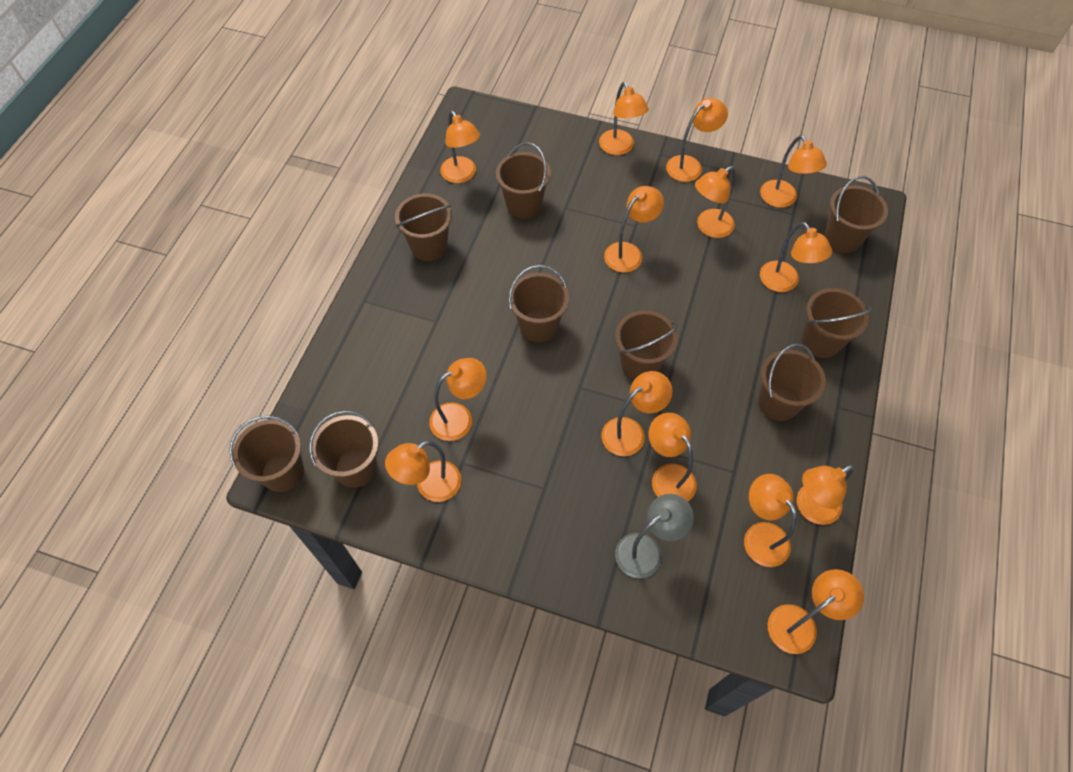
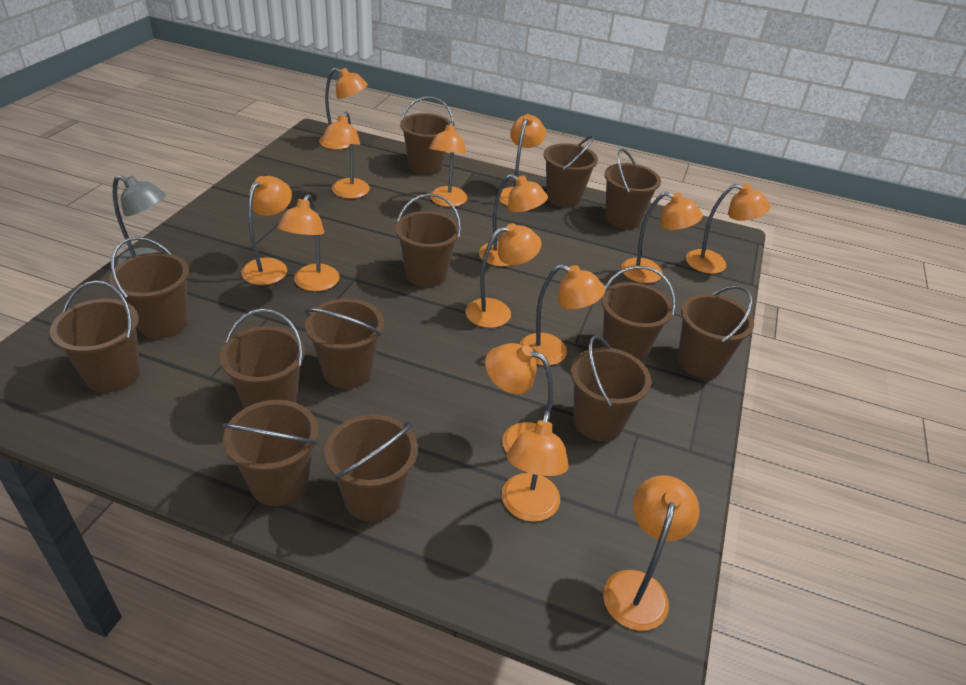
brown bucket: [229,416,304,492] [309,411,379,488] [395,193,452,261] [496,142,551,219] [508,265,569,342] [615,310,678,379] [758,344,826,421] [802,288,872,358] [825,176,888,253] = 9 -> [50,281,140,392] [109,237,189,339] [219,309,305,408] [222,400,318,506] [305,298,384,389] [325,414,418,522] [395,194,461,287] [400,96,454,175] [544,135,598,207] [571,335,651,441] [601,265,676,362] [604,149,661,229] [678,285,754,378] = 13

